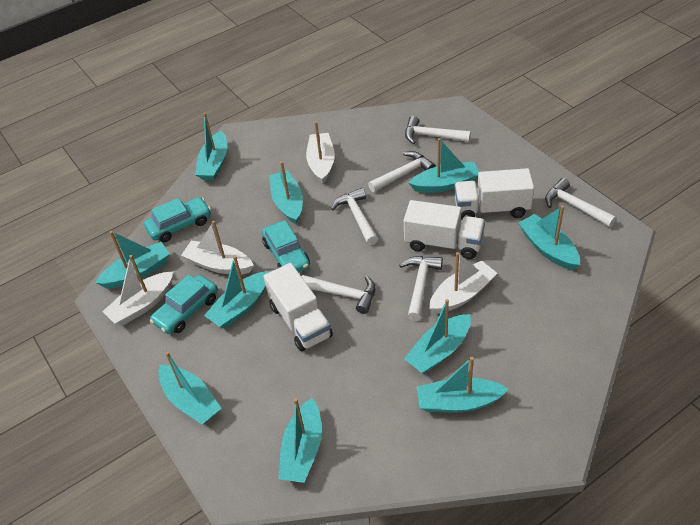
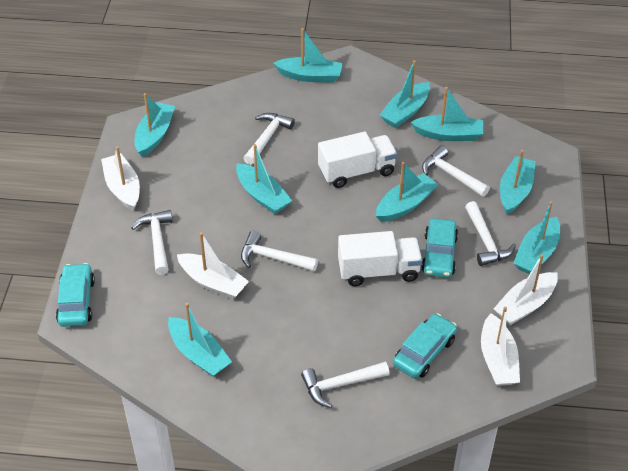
turquoise boat: [95,231,170,289] [158,352,222,425] [195,113,227,180] [204,256,269,328] [269,161,303,224] [278,398,322,483] [404,299,471,374] [409,138,479,193] [417,357,509,413] [518,205,580,270] = 10 -> [135,93,175,157] [168,303,232,377] [236,144,292,214] [273,28,343,82] [376,162,439,222] [380,60,430,128] [410,87,483,141] [500,150,536,214] [513,201,560,274] = 9
white truck: [263,263,333,352] [404,200,485,259] [454,168,534,219] = 3 -> [318,131,397,188] [338,231,422,286] = 2

